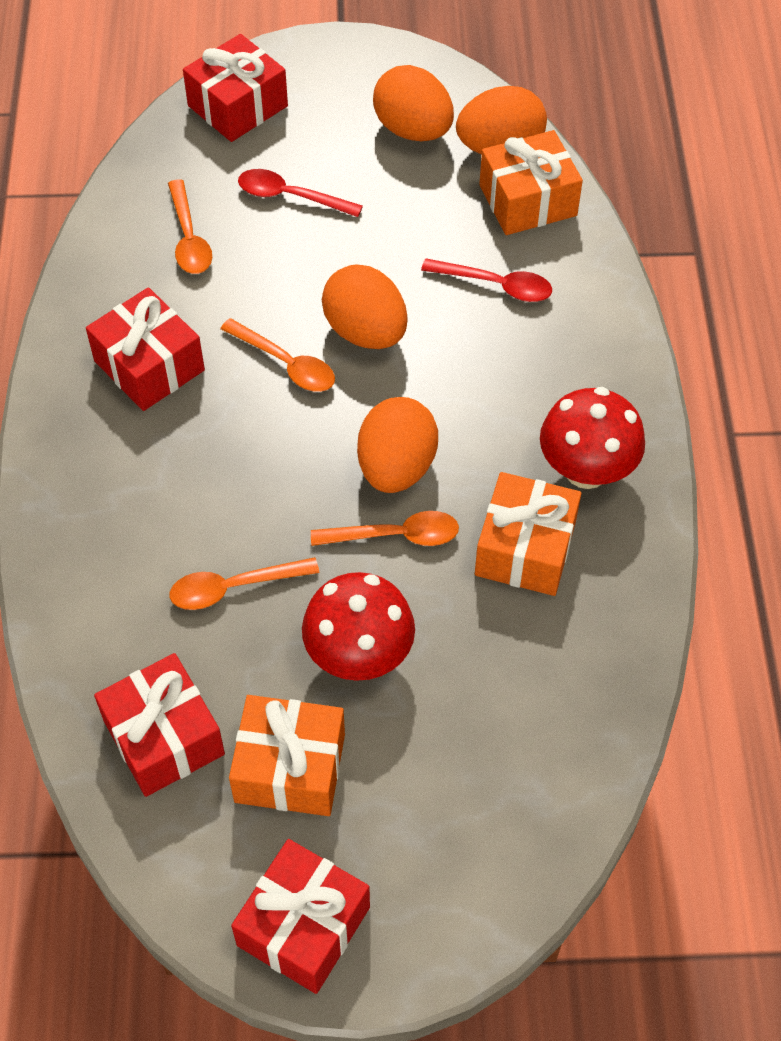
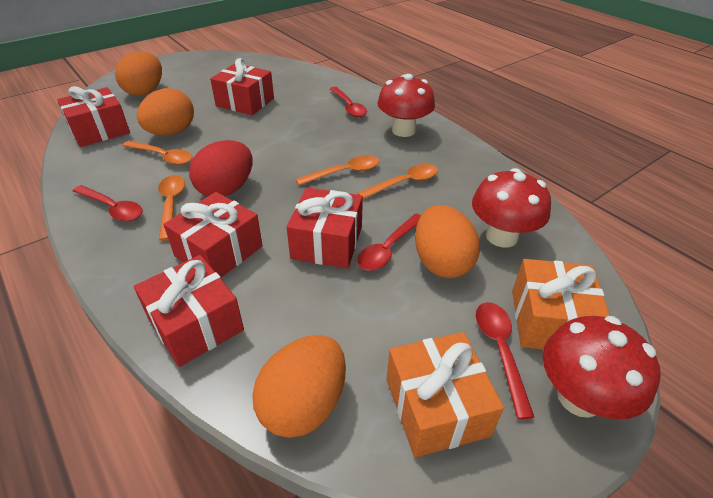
orange gift: [229,695,345,816] [475,472,582,596] [479,130,583,235] = 3 -> [386,332,504,457] [512,259,610,349] = 2
red egg: none = 0 -> [189,140,252,197] = 1
red gift: [86,287,205,411] [94,653,225,797] [183,34,288,142] [231,839,370,994] = 4 -> [57,86,130,147] [134,255,244,367] [163,192,263,278] [210,58,274,115] [287,188,363,269] = 5
red mushroom: [302,572,415,681] [540,387,645,489] = 2 -> [377,74,435,137] [472,168,551,247] [542,316,661,420] = 3
red spoon: [238,169,363,217] [421,258,552,302] = 2 -> [73,185,143,221] [330,87,367,117] [357,213,421,271] [476,302,534,419] = 4

